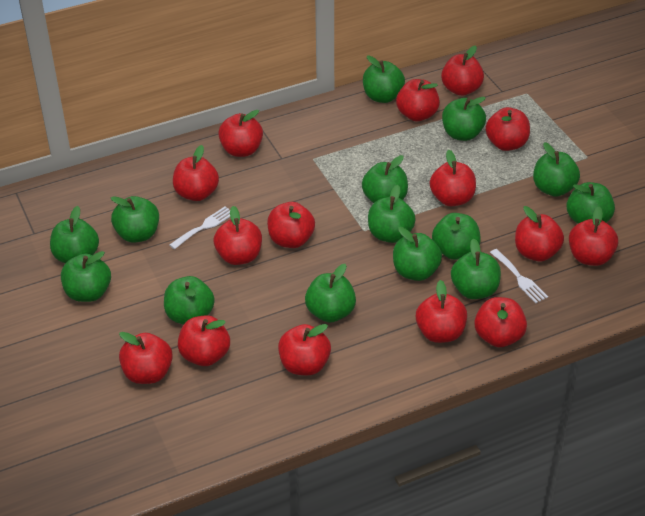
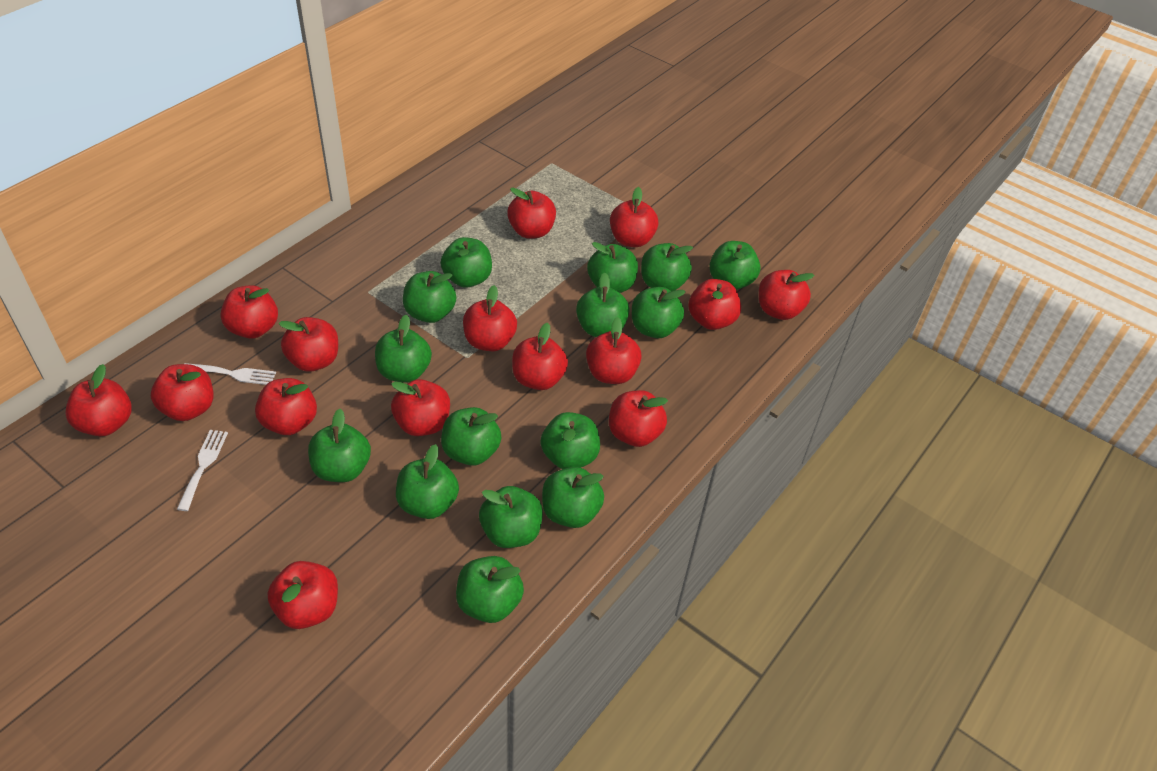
green apple: [50,206,99,263] [61,251,111,302] [111,196,159,243] [164,276,215,325] [305,264,356,323] [362,155,408,203] [363,55,405,103] [368,185,416,243] [393,227,442,281] [432,213,481,260] [442,97,486,141] [451,238,501,299] [533,142,580,197] [566,182,615,224] = 14 -> [308,409,371,482] [375,314,432,383] [396,444,459,519] [403,271,456,323] [440,237,492,288] [441,407,502,466] [456,556,524,623] [479,486,543,548] [541,412,600,469] [542,467,604,528] [576,273,630,337] [587,242,638,293] [632,287,686,338] [641,243,693,291] [709,241,761,290] = 15

